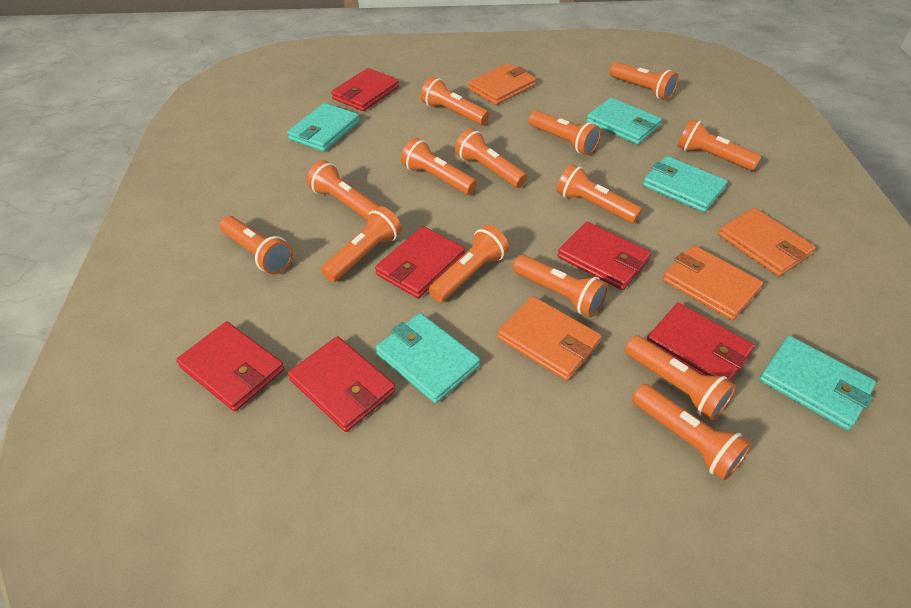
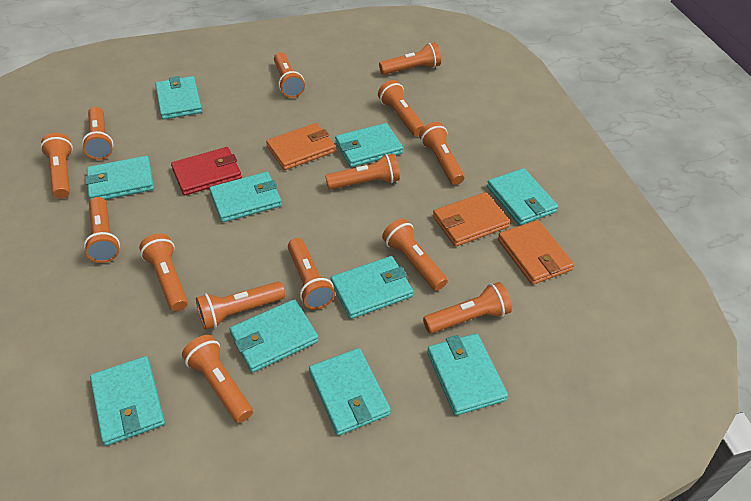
orange wallet: [468,63,536,105] [497,296,602,381] [663,245,763,320] [718,208,816,276] = 4 -> [266,123,336,170] [433,192,510,247] [498,220,574,285] = 3
red wallet: [176,322,285,412] [288,336,396,432] [331,68,399,111] [375,226,465,298] [557,222,651,290] [647,303,754,381] = 6 -> [171,147,242,196] = 1
turquoise wallet: [287,103,360,152] [376,313,480,403] [586,97,662,145] [643,156,728,212] [759,336,876,430] = 5 -> [85,156,154,200] [90,356,165,446] [155,76,202,119] [209,172,282,222] [230,299,319,373] [309,348,391,436] [331,256,413,319] [335,123,403,167] [427,333,508,416] [487,168,558,225] = 10

